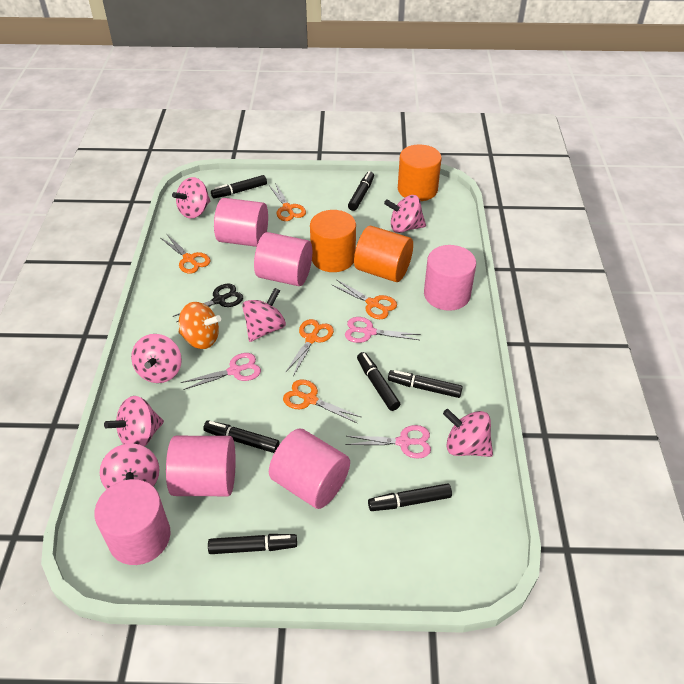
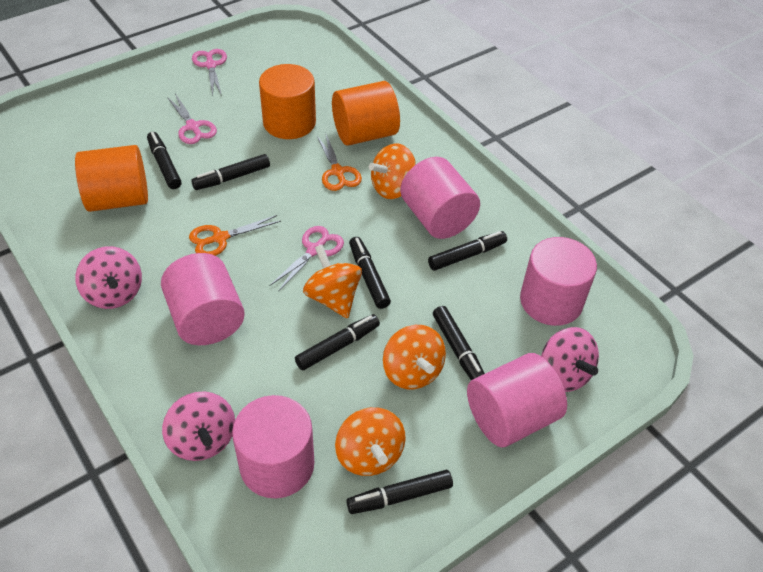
black scissors: [172,284,243,322] = 1 -> none = 0
orange scissors: [161,235,211,274] [270,183,306,221] [283,380,361,423] [285,319,334,376] [331,280,397,319] = 5 -> [189,215,281,256] [317,135,362,191] = 2
orange spinning top: [179,302,221,349] = 1 -> [303,244,362,318] [335,407,406,476] [369,143,416,199] [383,325,446,389] = 4
pink cylinder: [94,479,171,565] [166,436,236,496] [214,198,268,247] [254,232,312,286] [269,428,350,509] [424,245,476,311] = 6 -> [161,253,245,345] [232,395,314,498] [400,157,480,239] [467,353,567,447] [520,237,597,326] = 5
pink spinning top: [100,443,160,490] [104,396,164,447] [131,334,182,383] [172,177,210,219] [242,288,286,342] [384,195,426,233] [443,409,493,457] = 7 -> [75,246,142,309] [162,391,235,461] [541,327,599,392] = 3

